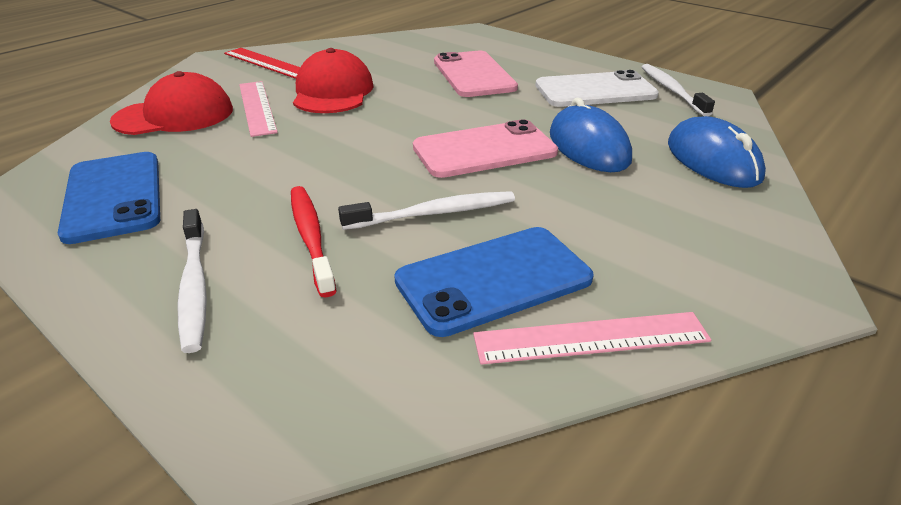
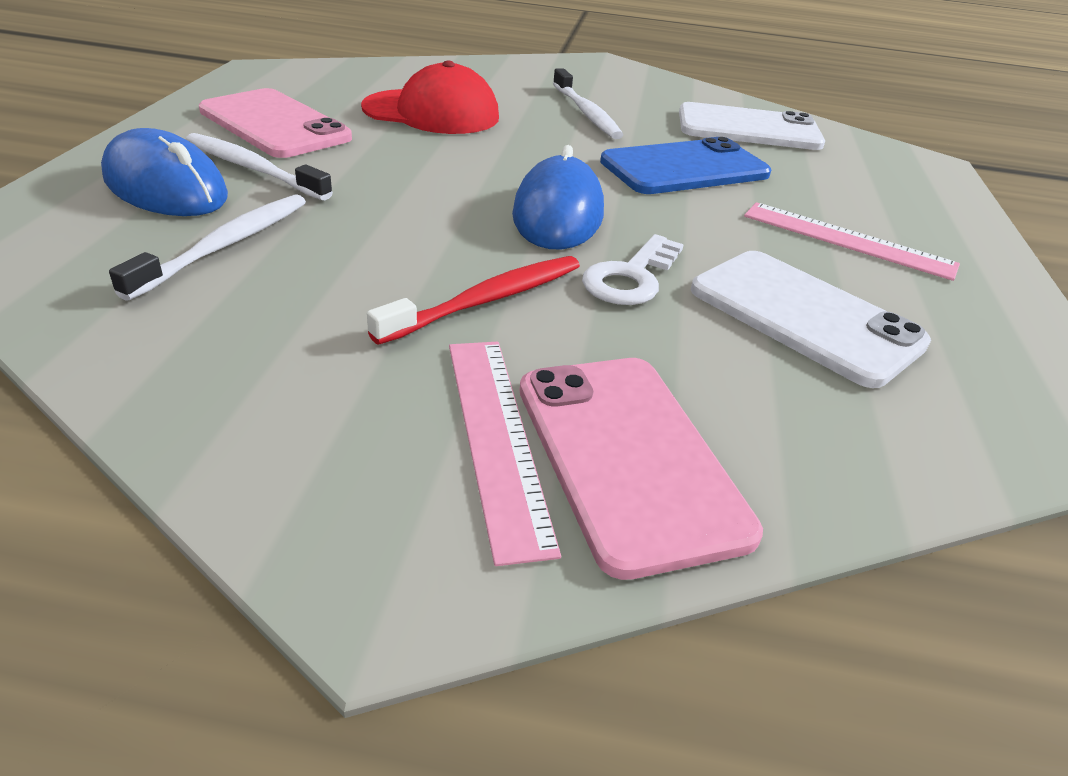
blue phone: [58,152,160,244] [394,227,593,337] = 2 -> [600,137,771,194] = 1
red cap: [110,71,233,135] [293,48,373,113] = 2 -> [361,61,499,134] = 1
red ruler: [224,48,300,79] = 1 -> none = 0
white key: none = 0 -> [582,234,684,305] = 1
white phone: [535,70,659,107] = 1 -> [679,102,825,150] [691,251,931,388] = 2

